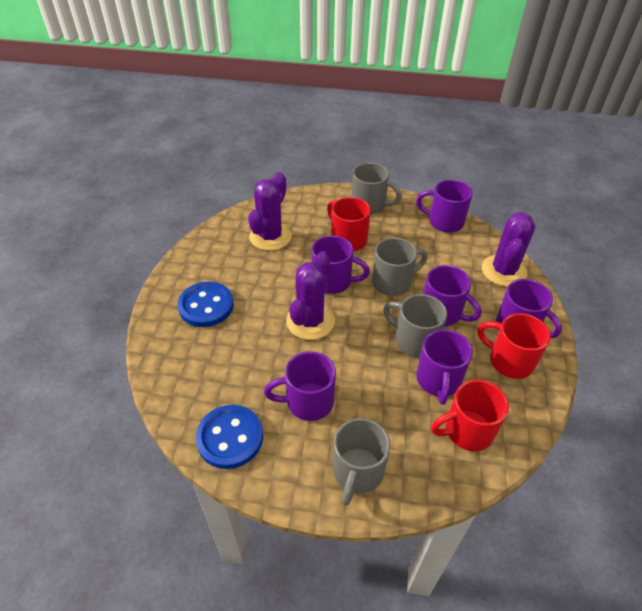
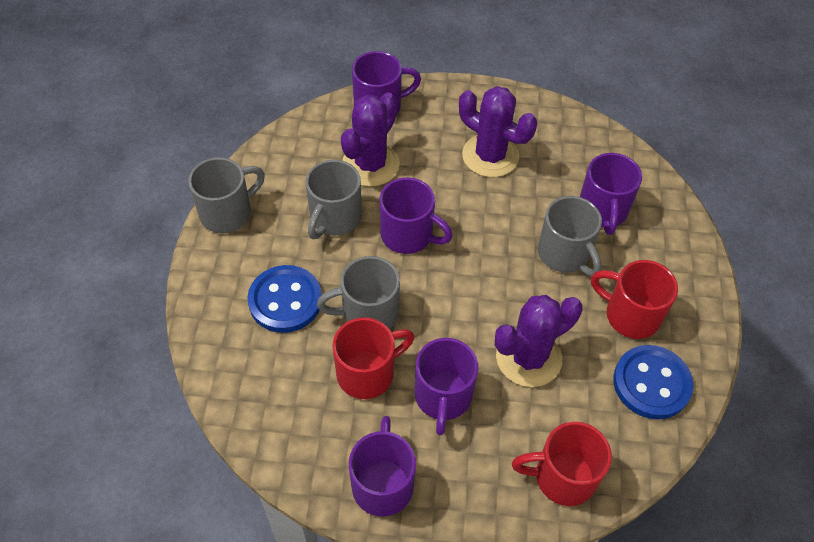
purple mug: [264,351,336,421] [311,235,370,294] [416,180,473,233] [416,329,473,405] [423,265,481,326] [496,279,562,339] = 6 -> [349,416,416,517] [352,51,421,115] [379,178,453,254] [415,338,478,435] [580,153,642,235] = 5

